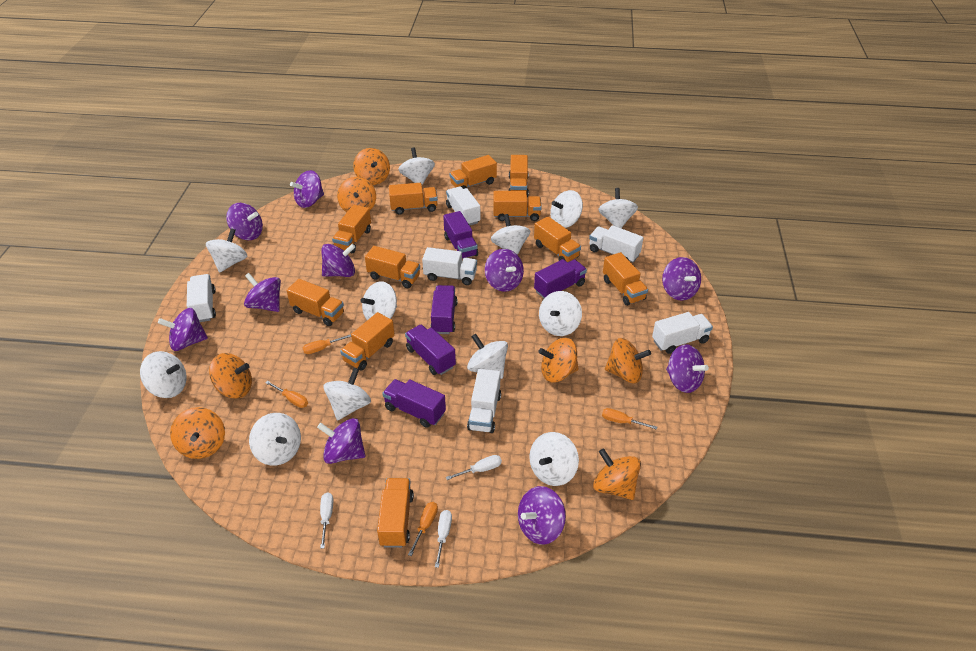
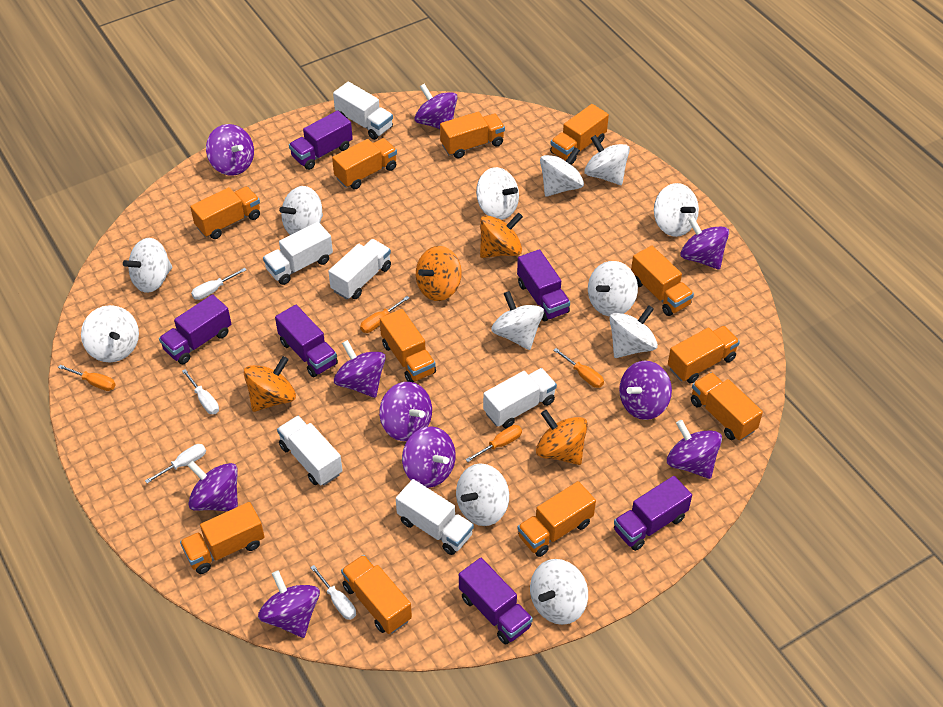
orange spinning top: [170,407,225,459] [209,353,252,398] [337,177,376,212] [353,148,390,185] [538,338,579,383] [593,448,641,500] [605,338,651,384] = 7 -> [244,356,296,412] [416,246,462,301] [480,213,523,258] [536,410,588,465] = 4
purple truck: [382,379,446,428] [405,325,456,375] [430,285,458,334] [443,211,478,259] [534,259,587,298] = 5 -> [159,294,231,364] [275,305,338,378] [289,110,353,170] [459,558,533,644] [517,249,570,321] [614,476,692,551] = 6
white screwdriver: [320,492,333,549] [435,510,452,568] [446,455,502,480] = 3 -> [145,444,206,483] [182,369,219,414] [191,268,246,300] [310,565,356,620] = 4

